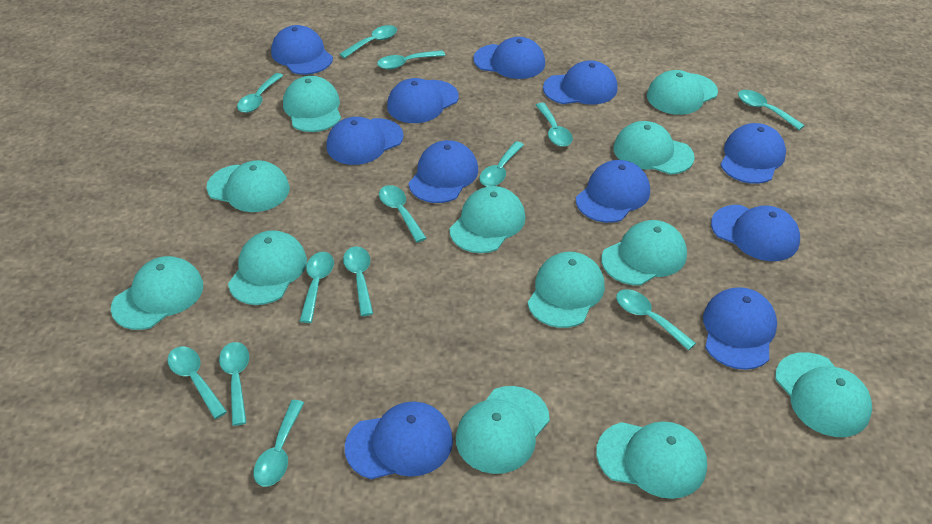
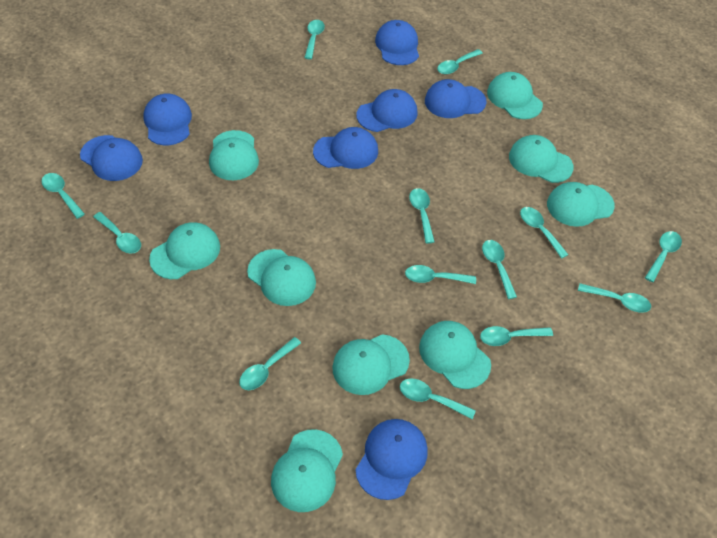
blue cap: [271,25,333,75] [326,117,404,165] [345,402,453,479] [387,78,459,123] [408,140,478,203] [473,37,545,79] [543,60,618,105] [576,160,650,223] [703,287,777,370] [711,205,800,261] [720,123,786,184] = 11 -> [80,135,143,181] [143,93,192,145] [313,127,378,169] [355,419,428,500] [357,89,418,132] [375,20,419,65] [425,79,487,118] = 7
turquoise cap: [111,256,203,330] [206,160,290,212] [228,230,307,305] [283,76,341,132] [449,186,525,253] [456,386,550,474] [527,252,605,328] [596,421,707,499] [602,220,687,285] [613,121,695,175] [647,70,718,115] [775,352,872,437] = 12 -> [149,222,220,279] [209,130,259,180] [247,249,316,306] [271,429,343,512] [332,334,410,395] [419,321,491,389] [487,72,543,119] [509,135,574,183] [547,182,615,227] = 9

